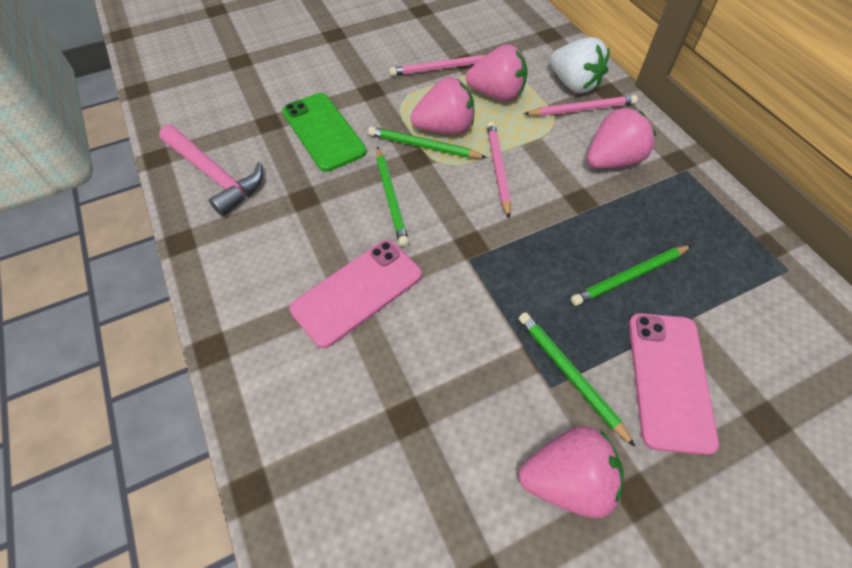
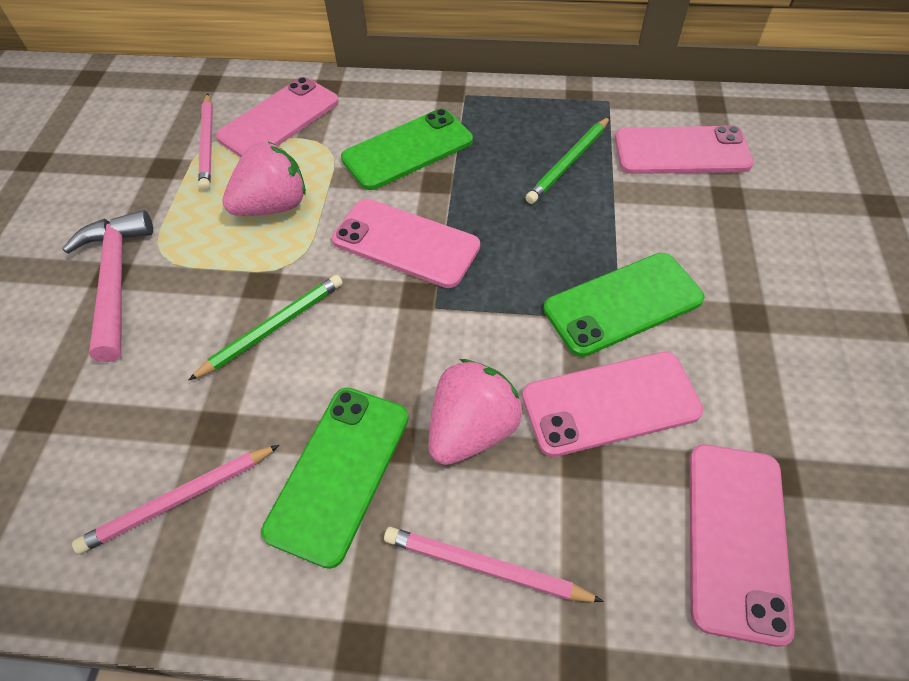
green pencil: [368,127,487,158] [376,147,409,247] [519,312,636,447] [571,245,692,306] = 4 -> [188,275,343,381] [525,117,610,204] = 2
green phone: [282,93,367,172] = 1 -> [261,388,409,569] [341,109,473,190] [543,253,705,357] = 3
pink phone: [290,240,422,348] [629,313,719,455] = 2 -> [216,77,339,157] [332,199,480,288] [522,352,703,457] [615,125,753,174] [690,444,795,647] = 5
pink strawberry: [411,77,475,134] [466,44,528,101] [519,426,624,518] [587,107,656,168] = 4 -> [222,142,306,216] [429,359,523,465] = 2
white strawberry: [550,37,610,93] = 1 -> none = 0

